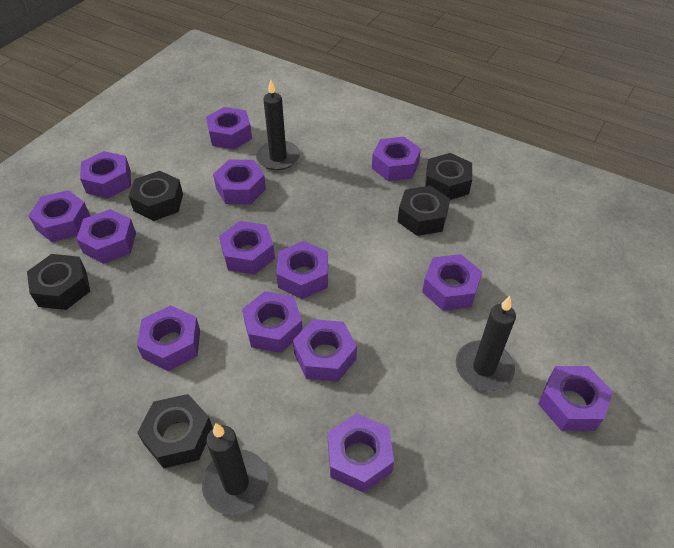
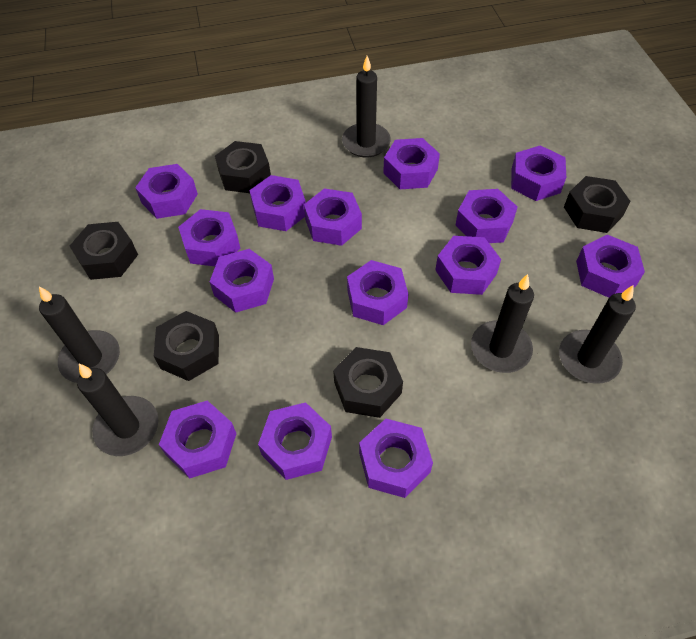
black candle: [202,423,269,515] [256,80,300,171] [456,296,516,391] = 3 -> [39,286,120,383] [77,364,158,456] [342,56,391,157] [471,274,534,373] [559,285,636,384] = 5

